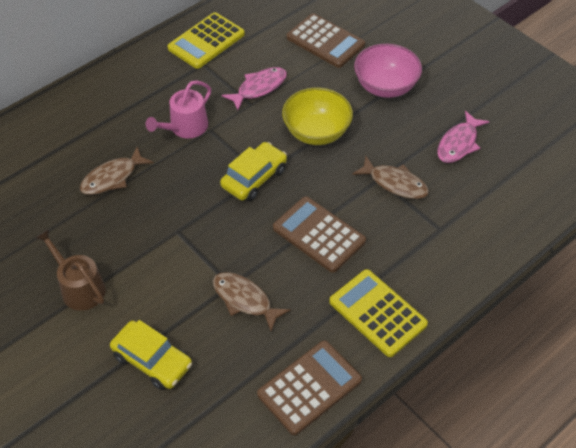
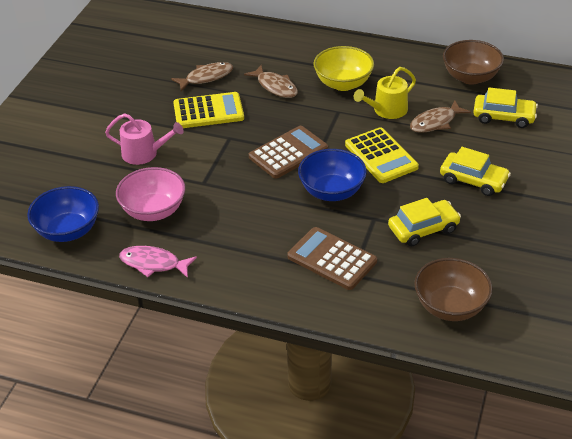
blue bowl: none = 0 -> [27,186,99,242] [298,149,367,201] = 2
brown bowl: none = 0 -> [414,258,493,321] [443,40,504,85] = 2
brown calculator: [257,340,362,435] [273,196,366,273] [287,13,365,68] = 3 -> [249,126,328,179] [287,227,377,290] = 2
brown watering can: [36,229,106,311] = 1 -> none = 0
pink fish: [222,67,287,110] [437,111,489,163] = 2 -> [119,246,197,278] = 1
yellow car: [110,320,192,390] [220,142,287,201] = 2 -> [388,198,461,246] [440,147,511,196] [473,87,538,128] = 3
yellow watering can: none = 0 -> [354,67,416,119] = 1

